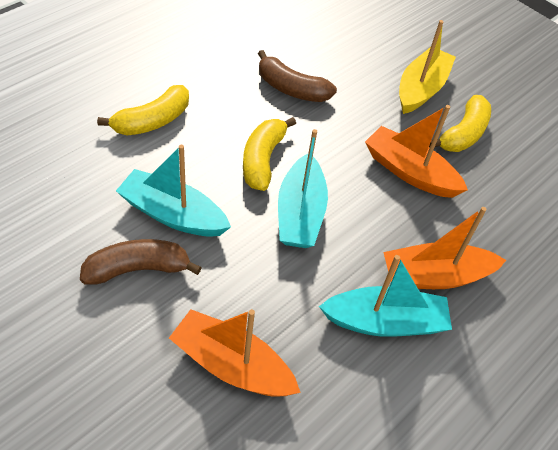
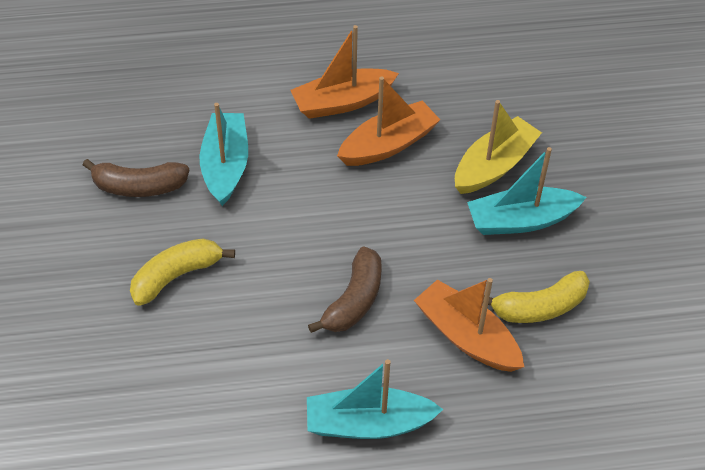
yellow banana: [97,85,189,135] [243,117,296,191] [429,95,491,152] = 3 -> [130,238,235,306] [483,271,590,323] = 2

